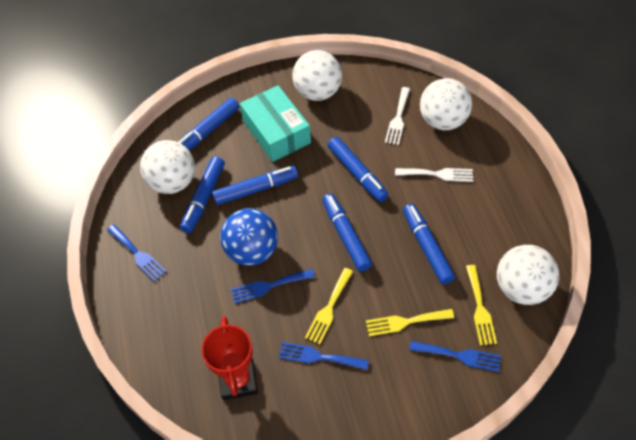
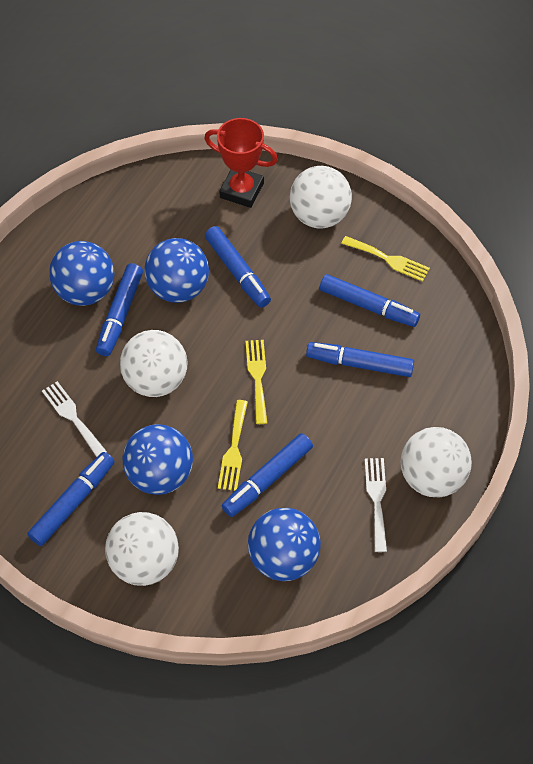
blue ball: [220,208,278,266] = 1 -> [49,241,114,306] [122,424,193,495] [144,238,209,303] [248,508,321,581] = 4
blue fork: [107,224,167,282] [231,269,315,304] [278,342,369,370] [409,341,501,372] = 4 -> none = 0
turquoise box: [240,85,311,162] = 1 -> none = 0

